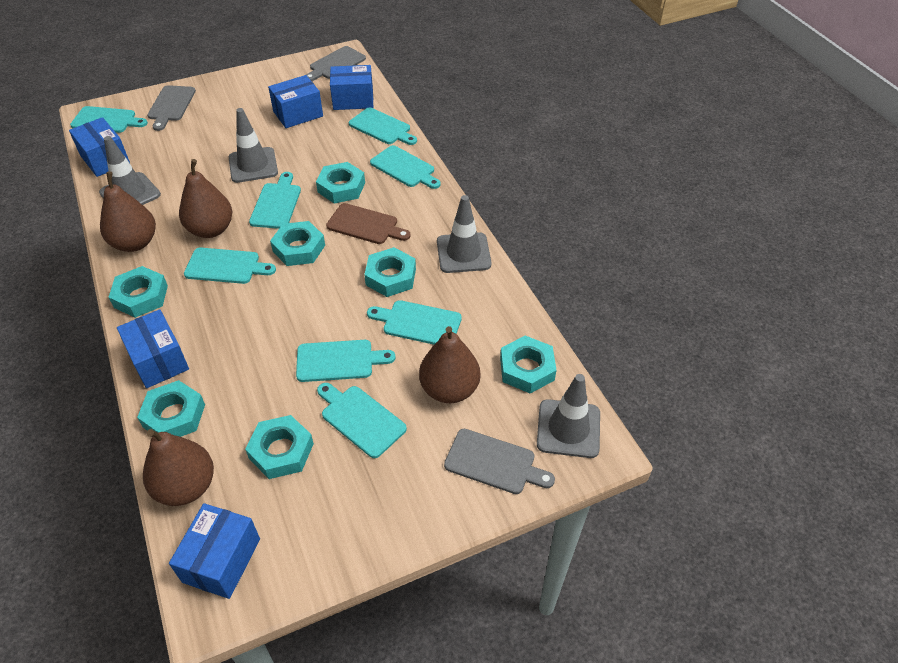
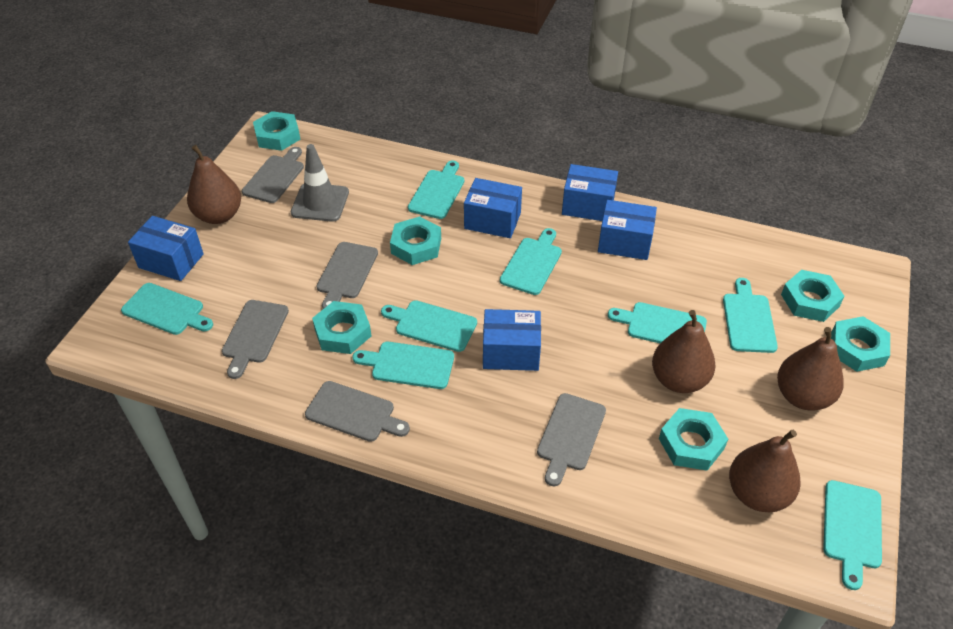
brown cutting board: [326,203,411,244] = 1 -> none = 0
grey cutting board: [147,85,196,131] [306,46,366,81] [444,429,555,494] = 3 -> [222,300,289,379] [242,147,304,203] [305,381,410,442] [317,242,378,309] [537,393,606,486] = 5
grey traffic cone: [99,136,161,205] [229,108,278,183] [437,195,491,273] [537,374,600,458] = 4 -> [291,144,349,222] = 1
turquoise nut: [109,266,168,318] [137,380,205,437] [245,415,314,479] [270,221,325,266] [316,162,365,204] [364,247,416,297] [500,335,556,394] = 7 -> [253,111,300,151] [312,301,371,354] [390,217,441,265] [659,408,728,470] [781,270,844,322] [831,316,890,372] = 6

